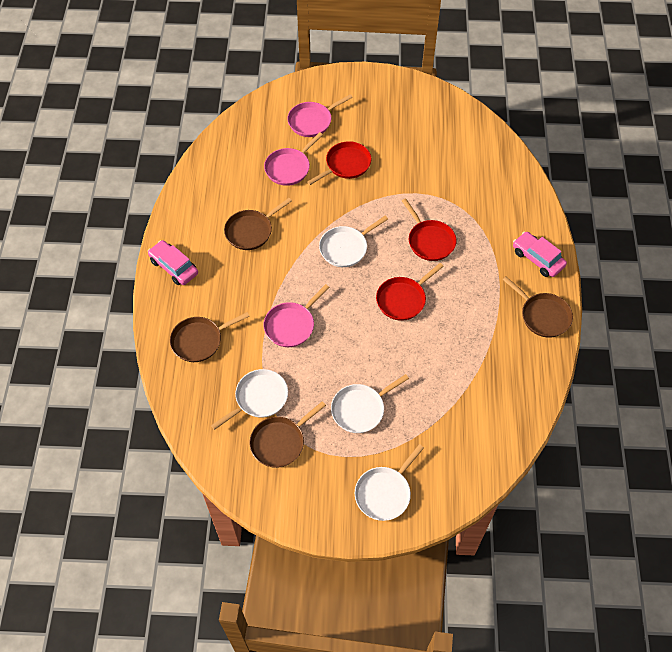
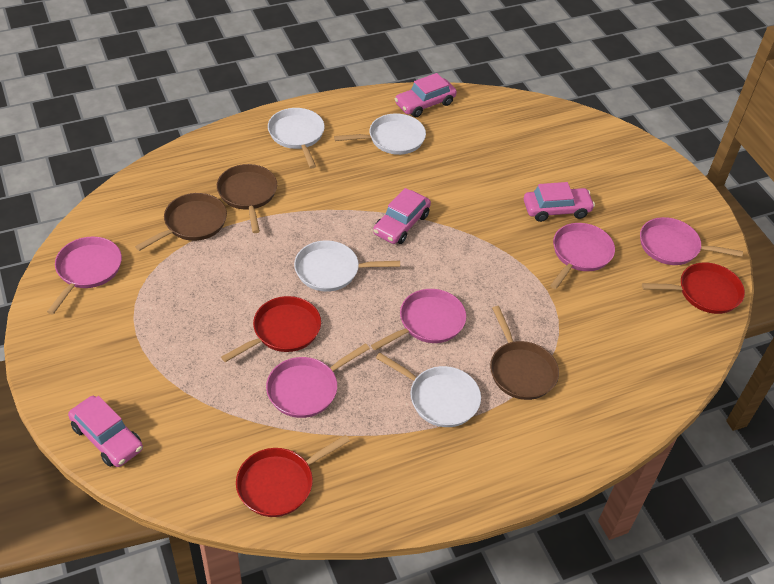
brown pan: [170,312,250,362] [224,198,292,250] [249,401,326,468] [502,276,573,338] = 4 -> [135,193,227,251] [217,164,277,233] [490,306,559,400] = 3
pink car: [148,240,198,285] [513,232,567,277] = 2 -> [68,396,143,467] [373,188,431,244] [395,73,457,117] [524,182,595,222] = 4
pink pan: [263,284,330,347] [264,132,323,186] [287,94,353,137] = 3 -> [47,237,122,315] [266,343,370,418] [371,289,466,350] [550,223,615,289] [640,217,743,265] = 5

